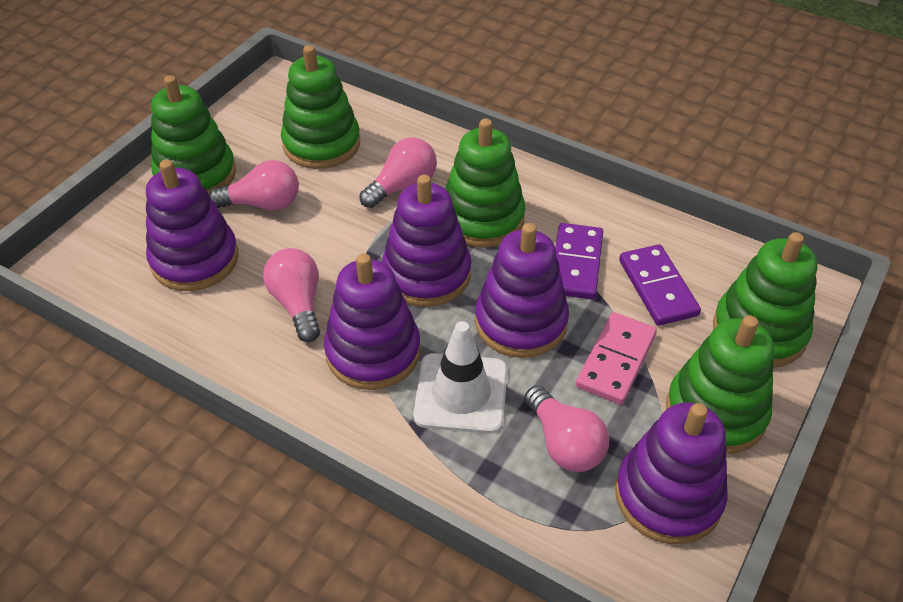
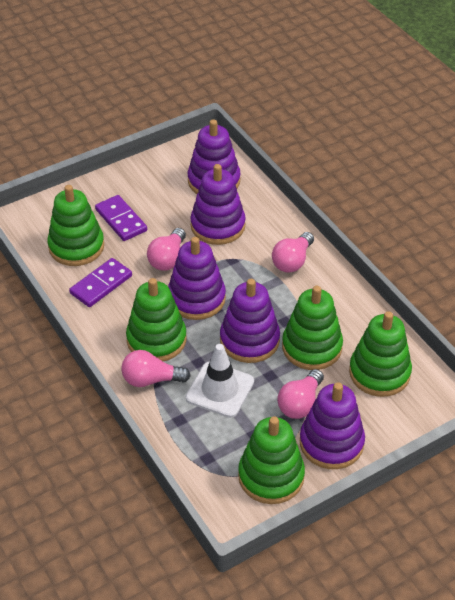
pink domino: [576,312,657,405] = 1 -> none = 0

